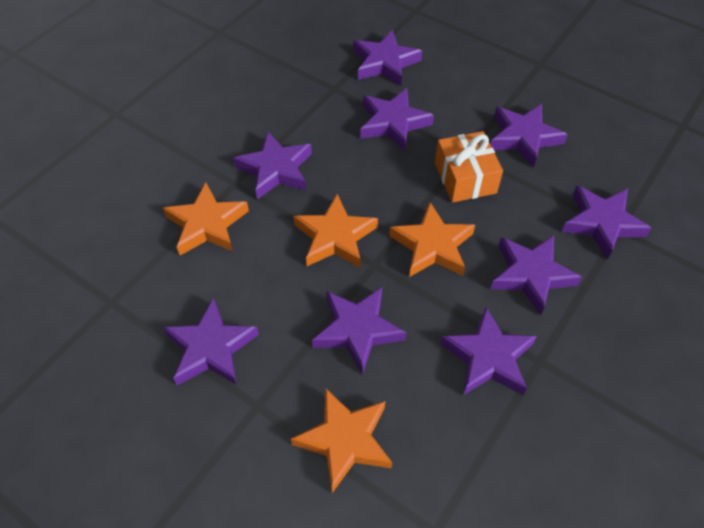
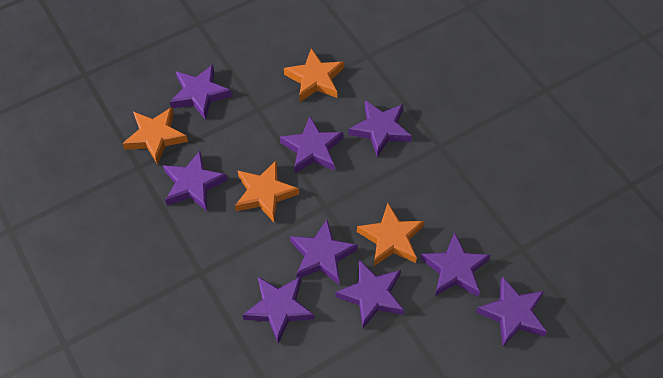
orange gift: [435,131,503,203] = 1 -> none = 0

